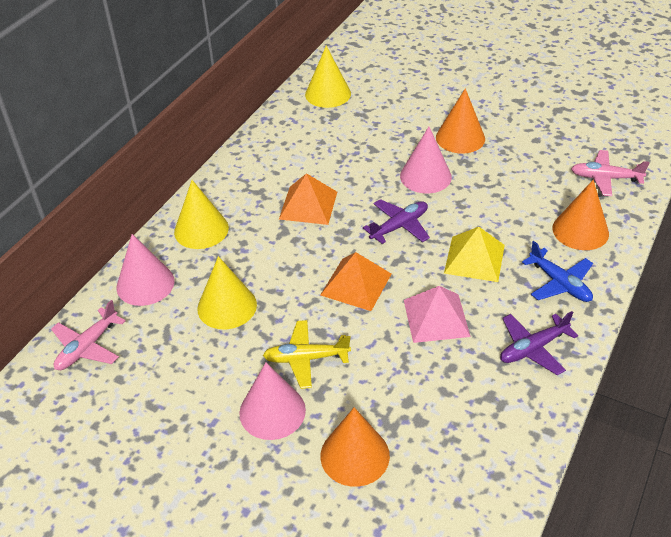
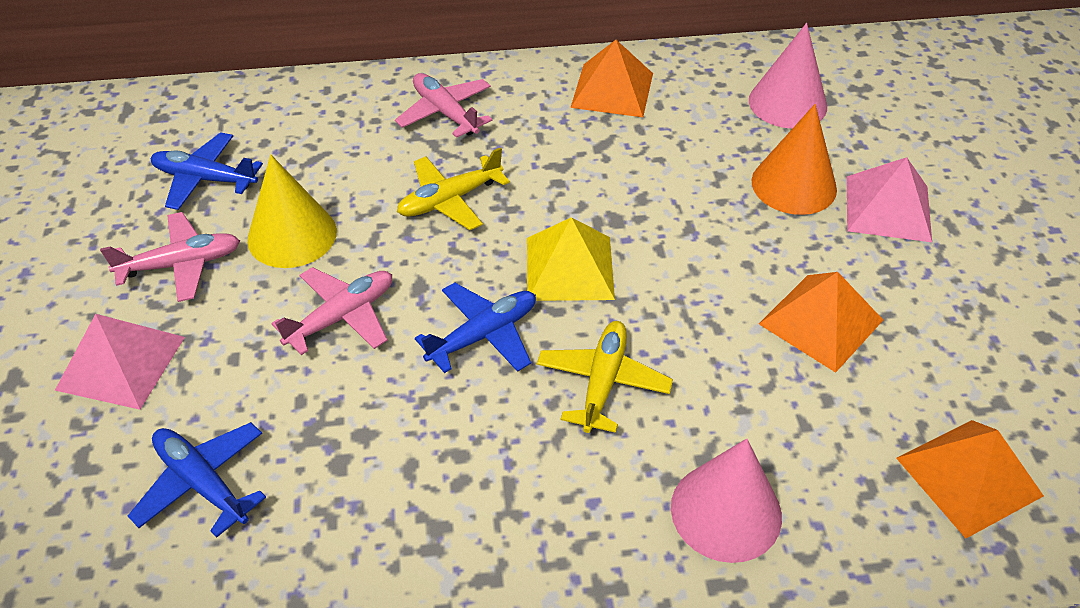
blue plane: [522,241,593,302] = 1 -> [128,422,266,538] [150,132,263,210] [415,283,536,373] = 3
orange cone: [320,407,390,487] [436,88,485,153] [552,180,609,250] = 3 -> [751,104,837,215] = 1
orange pyramid: [279,173,337,225] [321,252,391,311] = 2 -> [571,40,653,117] [759,272,883,373] [896,420,1044,538] = 3
pink cone: [116,234,175,306] [239,363,306,440] [400,127,452,193] = 3 -> [671,438,782,563] [749,23,827,129] = 2
pink plane: [51,300,126,370] [571,150,650,196] = 2 -> [100,212,240,302] [271,267,392,355] [395,73,492,138] = 3
pink pyramid: [404,286,471,343] = 1 -> [55,314,185,410] [847,157,932,242] = 2
purple plane: [363,199,430,244] [500,311,578,375] = 2 -> none = 0
yellow cone: [174,180,229,249] [197,256,257,329] [305,46,351,108] = 3 -> [247,154,337,268] = 1
yellow plane: [263,320,351,389] = 1 -> [397,147,510,230] [537,321,673,433] = 2

